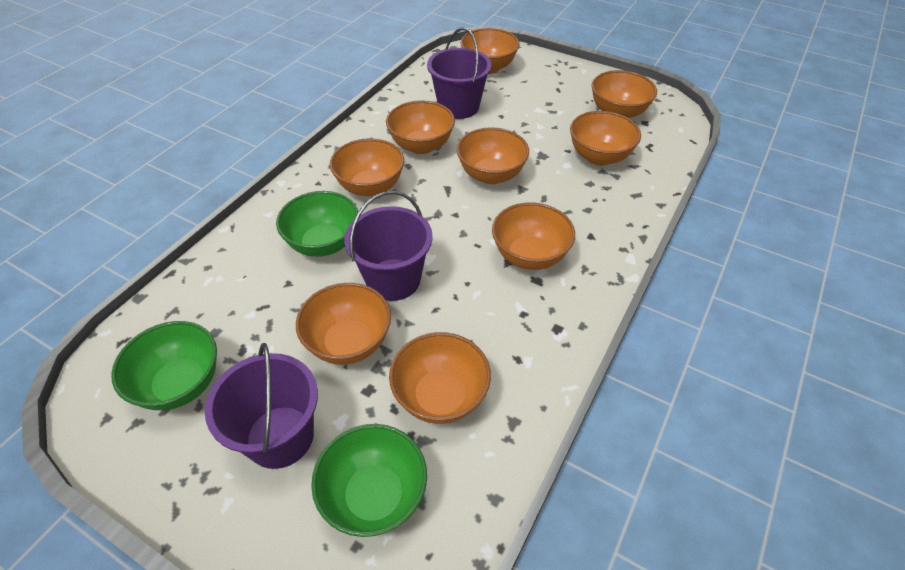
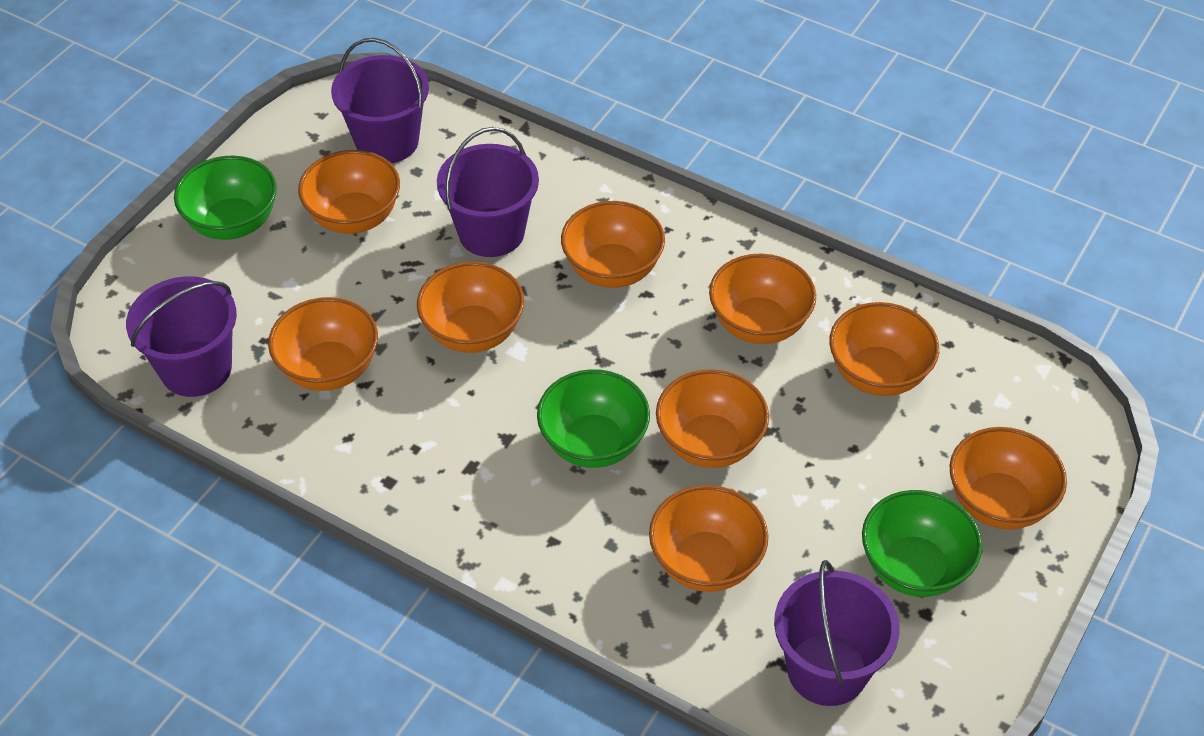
purple bucket: [205,343,318,469] [344,191,433,301] [427,28,492,119] = 3 -> [126,276,237,397] [331,38,429,163] [437,127,539,257] [774,560,900,706] = 4

